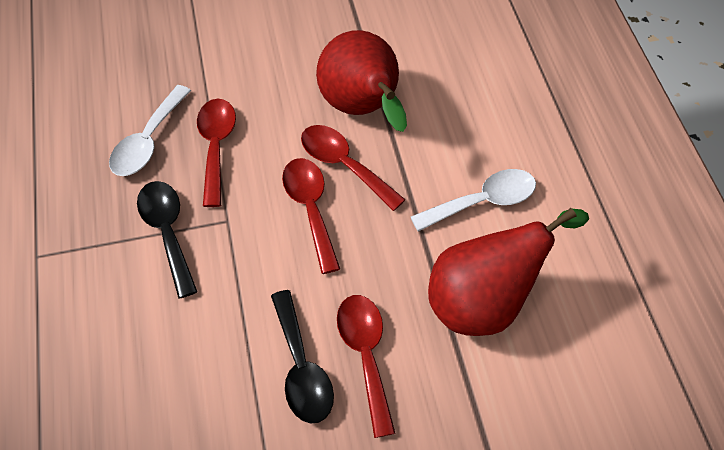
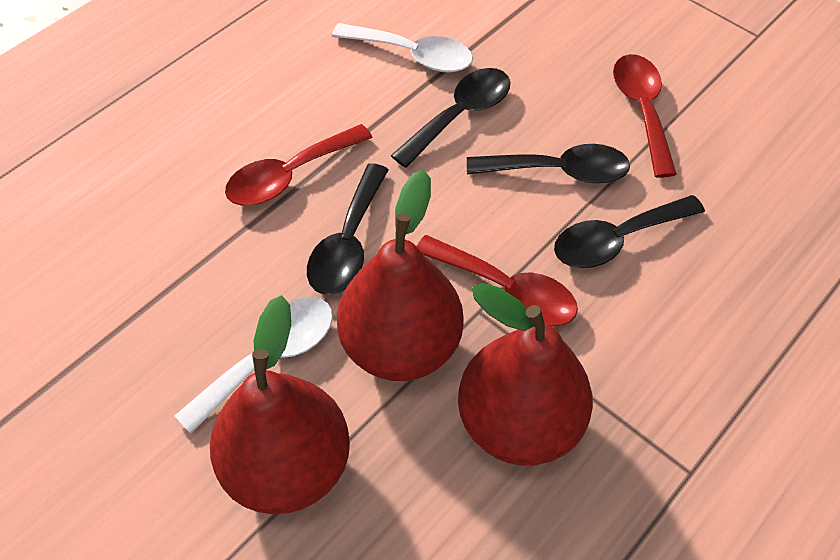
black spoon: [137,181,198,298] [271,290,334,423] = 2 -> [307,163,389,295] [391,68,510,168] [467,144,630,184] [554,195,705,268] = 4
red pear: [316,30,407,132] [428,208,589,336] = 2 -> [210,295,350,514] [337,170,464,381] [458,283,593,466] = 3
red spoon: [197,99,236,207] [282,158,340,274] [301,125,406,211] [337,295,396,438] = 4 -> [225,124,373,206] [417,235,578,326] [613,54,677,178] = 3

